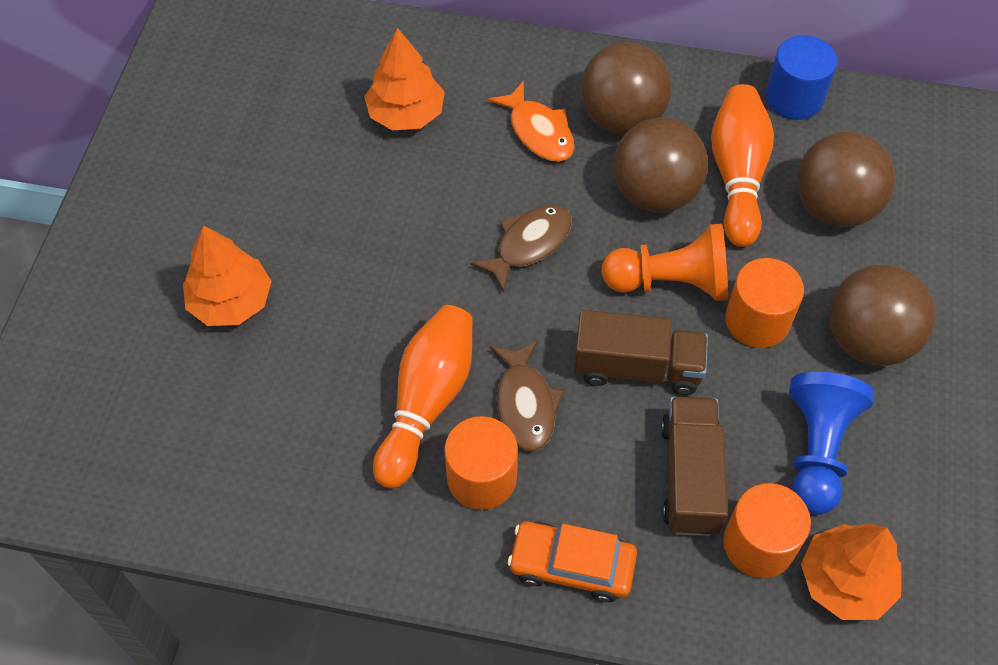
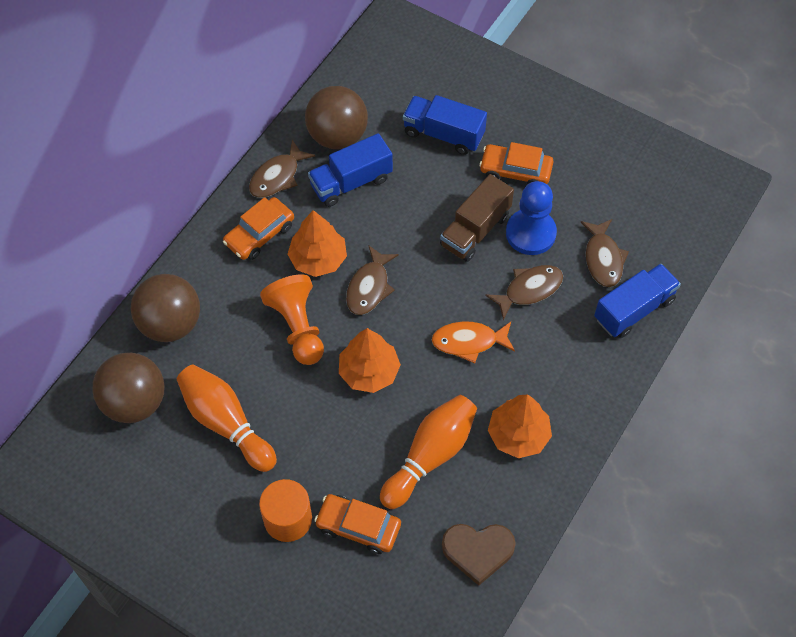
blue cylinder: [766,35,837,120] = 1 -> none = 0
blue truck: none = 0 -> [308,133,393,207] [403,95,487,155] [594,264,681,338] = 3
brown ball: [581,42,671,135] [613,117,708,213] [797,131,895,227] [829,264,936,366] = 4 -> [92,353,165,423] [131,274,200,342] [305,86,368,149] = 3
brown fish: [470,205,572,292] [490,340,564,451] = 2 -> [249,140,315,198] [346,245,399,315] [485,265,563,320] [581,219,629,287] = 4
brown heart: none = 0 -> [442,524,516,586] = 1
brown truck: [574,310,708,395] [661,397,728,536] = 2 -> [440,174,514,262] = 1
orange car: [508,521,637,602] = 1 -> [223,197,294,260] [314,494,401,554] [479,142,553,185] = 3
orange cylinder: [444,416,518,510] [723,483,811,578] [725,258,804,348] = 3 -> [259,479,312,542] = 1

